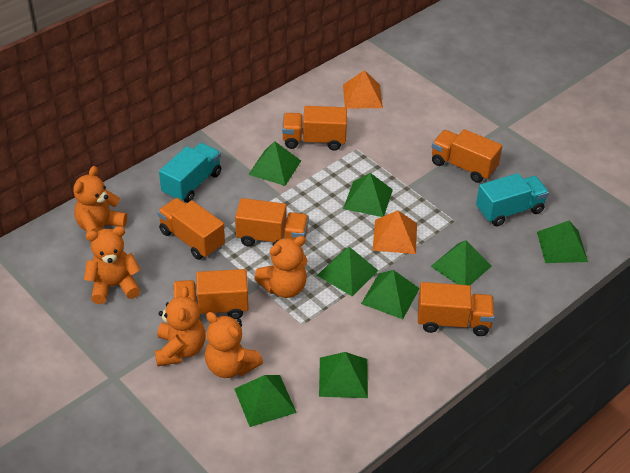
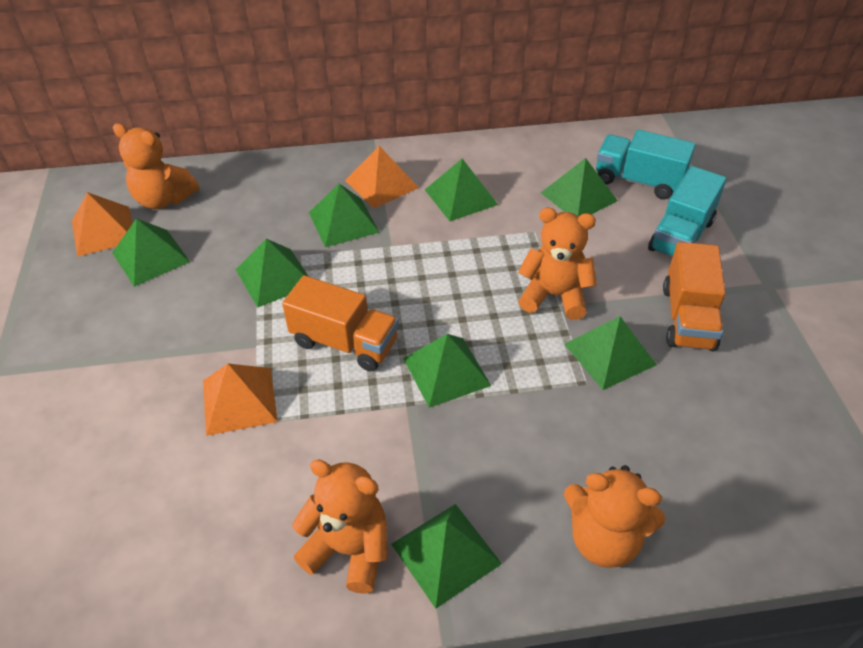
orange pyramid: [343,70,383,108] [373,211,417,254] = 2 -> [72,192,133,257] [203,363,278,436] [345,146,419,208] = 3
orange teddy bear: [73,166,127,234] [84,226,141,304] [155,286,205,366] [205,312,263,378] [254,236,307,298] = 5 -> [113,123,199,209] [292,460,387,594] [518,208,597,320] [564,465,665,568] = 4
orange truck: [157,198,225,260] [173,269,249,319] [235,198,309,247] [282,106,347,151] [418,282,495,336] [432,129,502,183] = 6 -> [282,275,399,371] [663,242,726,351] = 2

